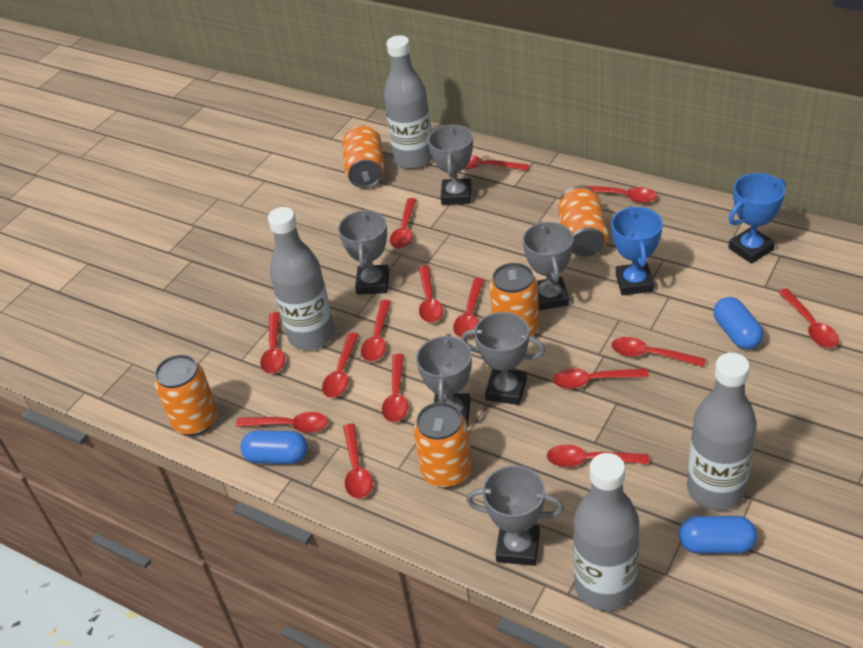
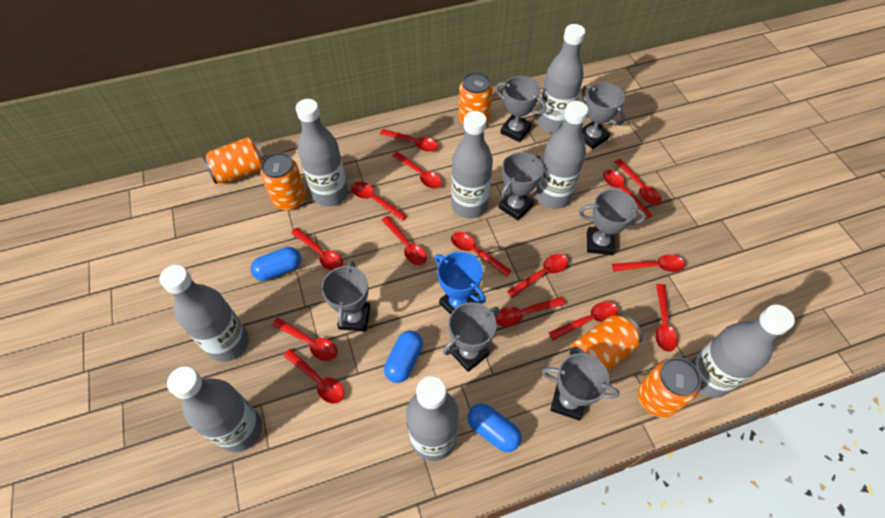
blue trophy: [611,206,663,295] [728,173,786,264] = 2 -> [435,252,486,314] = 1
grey bottle: [268,207,335,350] [384,35,433,169] [573,453,639,611] [687,353,757,511] = 4 -> [160,265,249,362] [167,366,262,453] [296,99,348,207] [406,376,459,461] [451,111,493,218] [536,101,588,209] [538,24,585,133] [691,304,795,398] = 8
grey trophy: [338,209,389,295] [416,334,472,427] [428,125,473,205] [461,312,545,405] [466,465,564,566] [523,221,574,311] = 6 -> [321,261,370,332] [443,302,499,372] [496,76,546,142] [499,152,543,220] [542,353,620,421] [579,189,646,255] [582,82,625,149] = 7

